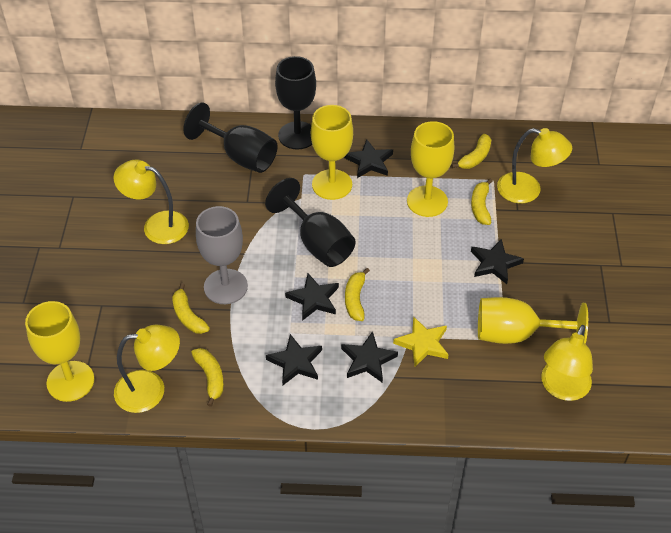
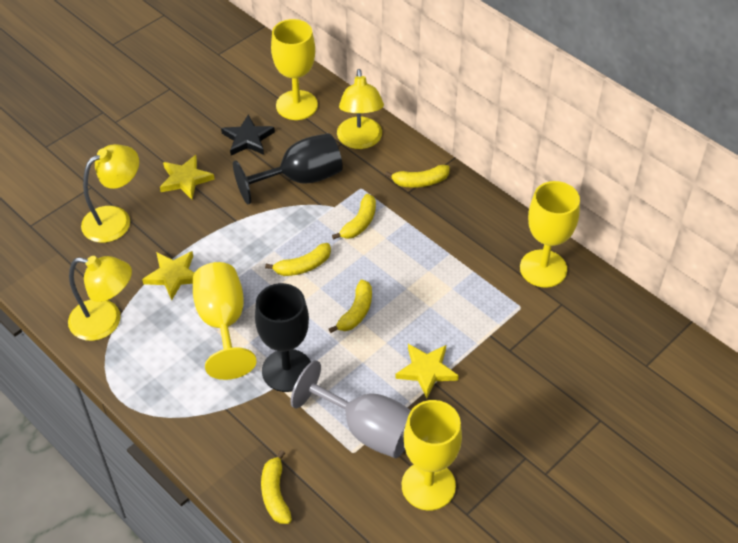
black goblet: [183,102,278,173] [265,178,356,267] [275,56,316,150] = 3 -> [233,133,342,204] [255,283,311,392] = 2
black star: [266,334,322,385] [285,273,339,321] [341,331,398,383] [345,140,393,178] [471,239,524,284] = 5 -> [221,115,275,155] = 1
yellow lamp: [114,159,189,244] [114,325,180,413] [497,128,572,203] [541,325,593,401] = 4 -> [68,256,132,341] [81,144,139,243] [337,69,384,149] = 3
yellow star: [393,317,449,367] = 1 -> [142,251,194,300] [160,155,215,199] [395,344,459,399] = 3

